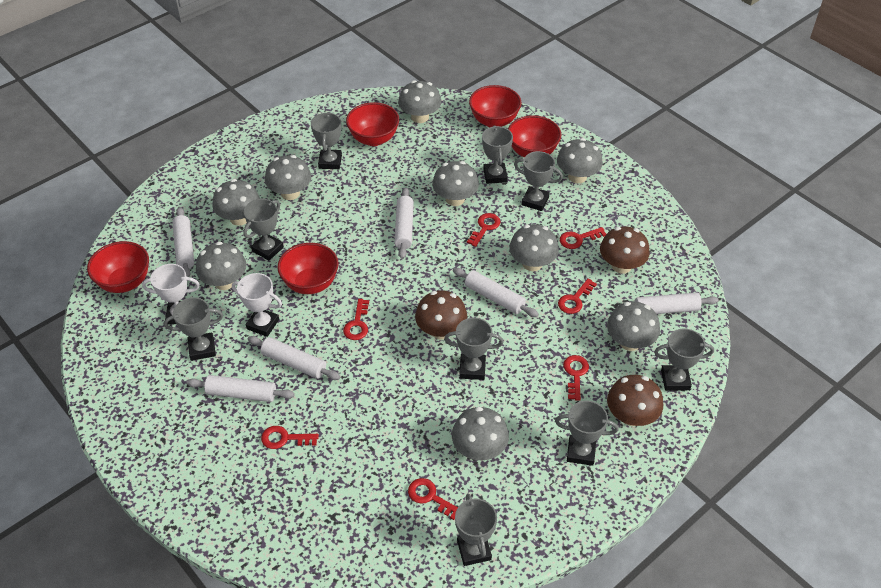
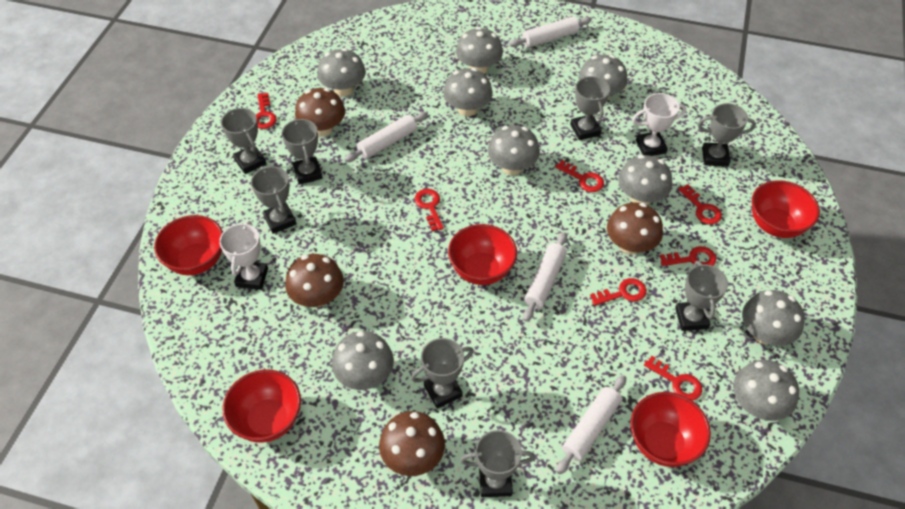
brown mushroom: [415,290,467,340] [600,227,650,274] [607,375,663,426] = 3 -> [285,254,344,307] [295,88,345,137] [379,411,445,476] [607,202,663,255] = 4
grey trophy: [164,297,223,361] [243,199,284,261] [311,112,342,169] [444,318,504,380] [455,493,497,566] [482,125,513,184] [514,151,563,211] [555,400,619,466] [654,328,714,391] = 9 -> [221,108,266,174] [251,166,296,234] [282,118,322,185] [411,338,474,409] [460,430,535,497] [570,76,610,140] [675,261,728,331] [698,103,756,167] = 8
white rolling pin: [172,207,194,277] [186,375,295,402] [248,336,340,380] [394,187,414,259] [453,268,539,317] [618,292,719,314] = 6 -> [344,112,428,162] [509,16,592,48] [523,232,567,322] [556,375,626,475] = 4

